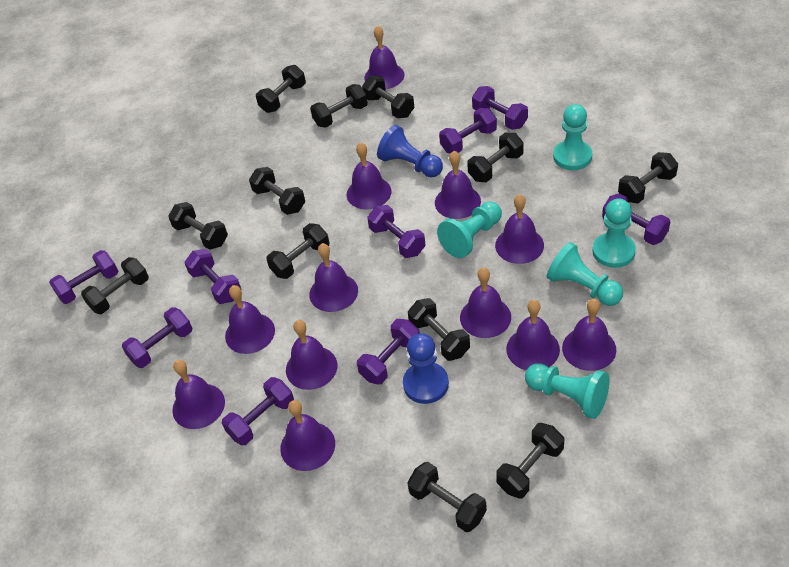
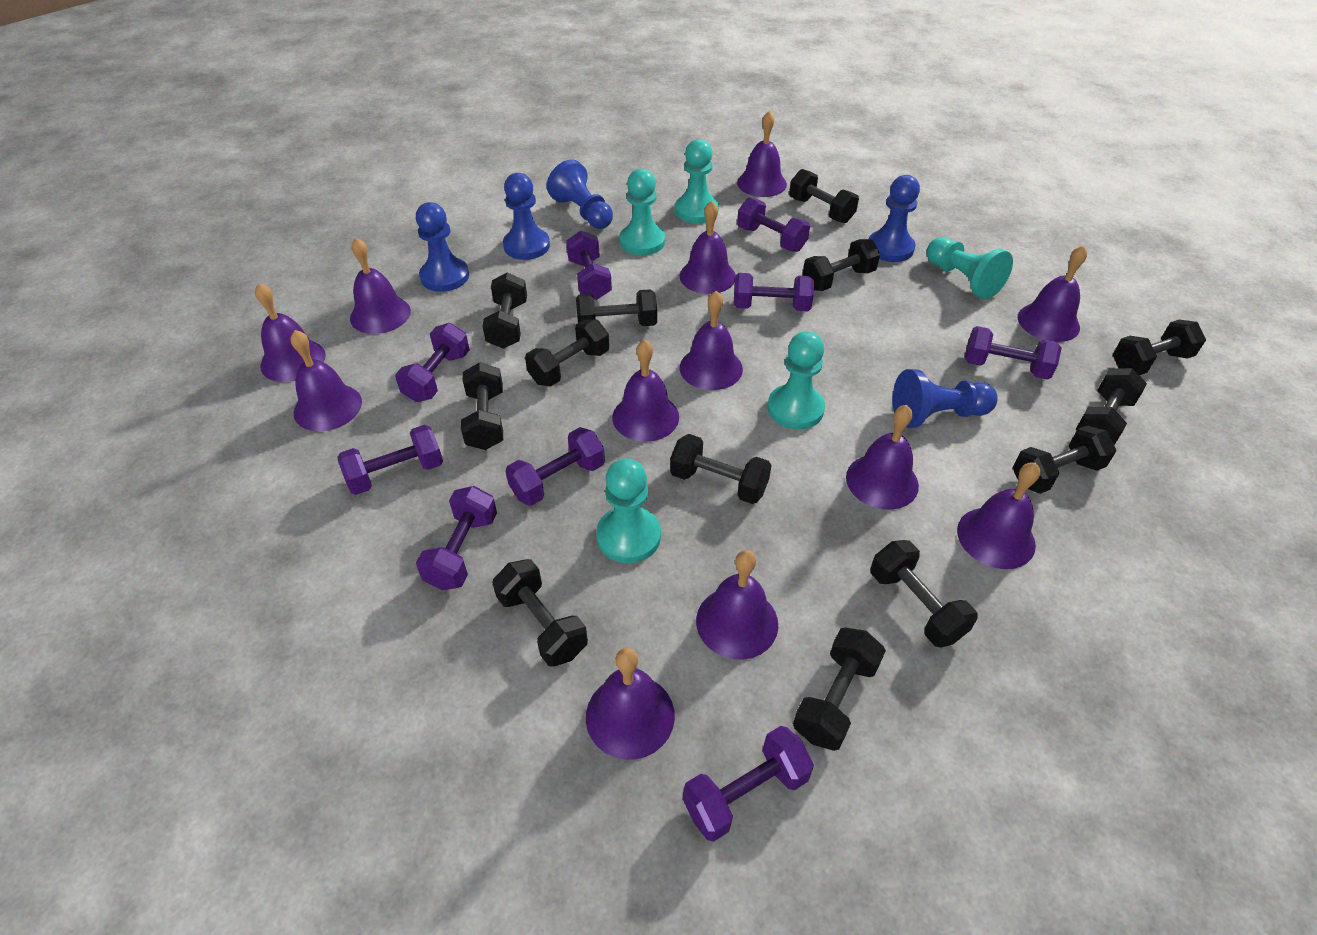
black dumbbell: [81,257,149,314] [168,202,228,250] [249,167,305,215] [256,65,306,113] [267,223,329,279] [310,84,368,128] [362,76,414,118] [407,462,487,532] [408,298,470,361] [467,133,524,182] [496,423,564,499] [618,152,678,204] = 12 -> [461,362,503,450] [482,272,527,349] [492,559,588,667] [525,319,609,386] [576,289,657,326] [670,434,771,504] [789,169,859,223] [793,627,886,751] [802,239,880,291] [870,540,978,647] [1013,425,1116,494] [1076,368,1147,445] [1113,320,1206,375] = 13
blue pawn: [377,125,443,177] [403,333,449,404] = 2 -> [416,202,469,292] [503,173,550,260] [547,159,613,229] [869,175,920,262] [892,369,998,428] = 5

